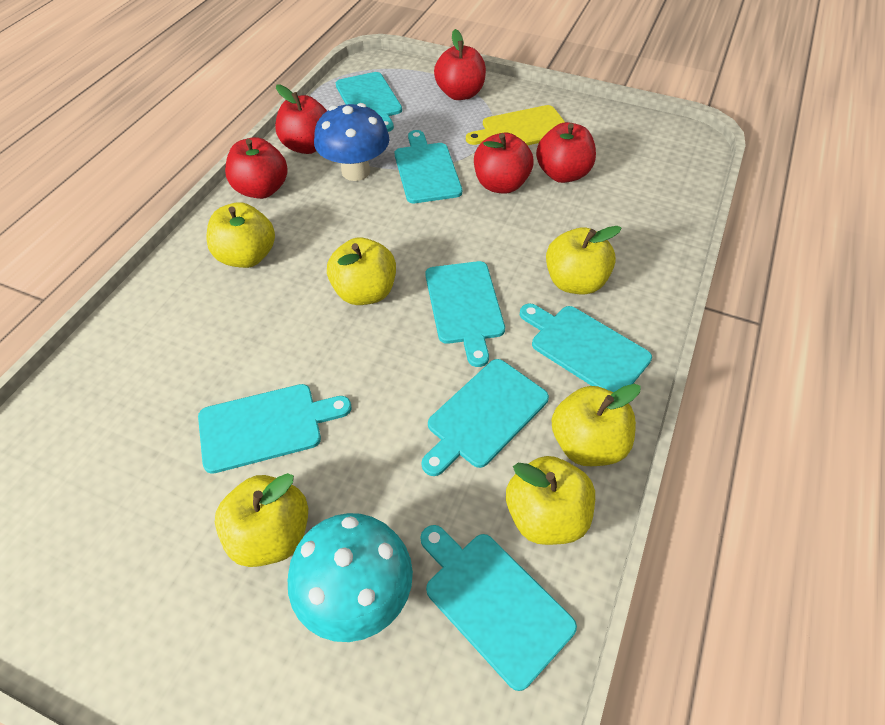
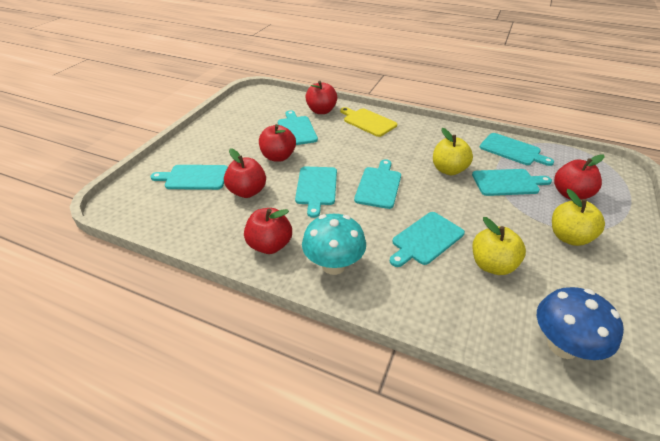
yellow apple: [207,202,275,268] [215,473,308,567] [327,237,396,305] [506,456,595,545] [546,226,621,295] [552,384,641,466] = 6 -> [433,128,473,175] [473,217,526,275] [552,189,605,246] = 3

